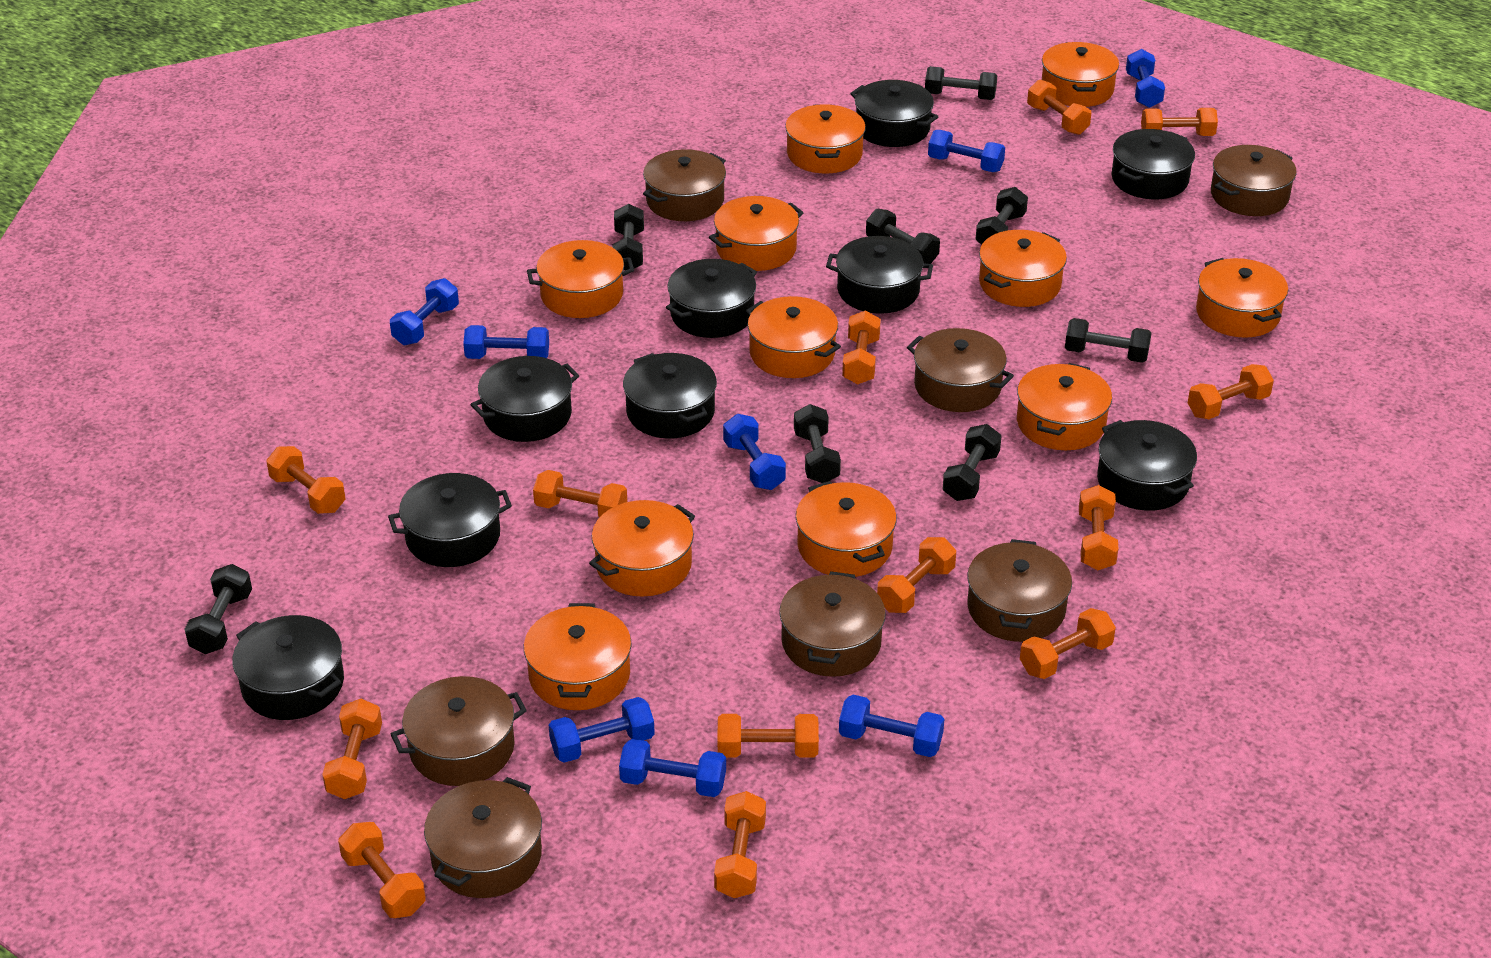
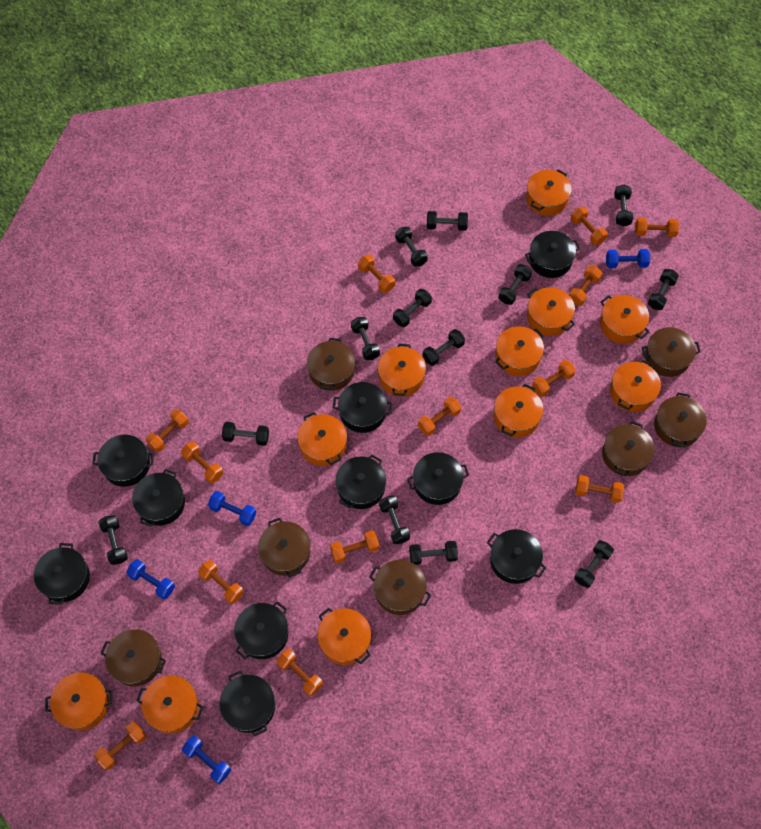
black dumbbell: [184,564,252,654] [613,204,644,270] [794,404,841,483] [866,209,940,264] [925,66,998,100] [943,424,1002,501] [975,187,1028,245] [1065,318,1152,363] = 8 -> [99,516,128,565] [222,422,269,446] [351,317,380,360] [379,496,410,544] [393,289,432,327] [395,227,428,267] [409,541,458,565] [423,329,465,366] [427,211,468,231] [499,264,532,305] [574,540,614,588] [614,184,633,226] [648,269,679,310] = 13
black pot: [232,615,344,720] [388,473,512,567] [470,356,579,442] [623,353,717,439] [666,259,757,338] [826,236,933,314] [850,80,938,147] [1097,420,1197,511] [1111,129,1195,199] = 9 -> [34,543,90,605] [92,435,154,487] [132,469,185,527] [219,670,275,736] [234,601,288,659] [333,382,393,433] [336,455,386,509] [407,452,469,505] [487,529,546,584] [525,231,580,278] = 10
blue dumbbell: [390,278,459,345] [463,325,549,359] [549,697,655,763] [619,739,726,797] [723,414,786,490] [839,695,944,757] [928,130,1005,172] [1126,49,1165,108] = 8 -> [126,559,175,599] [182,736,231,784] [208,491,256,526] [606,249,650,268] = 4

